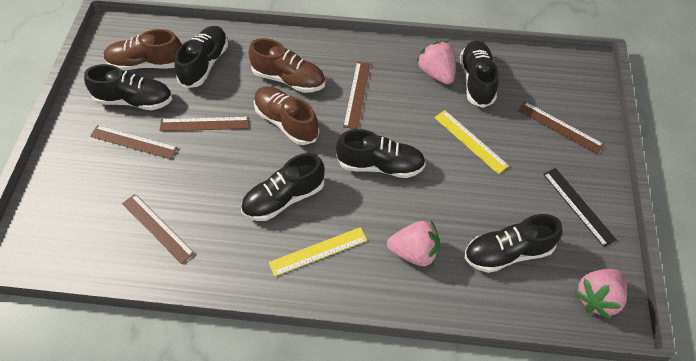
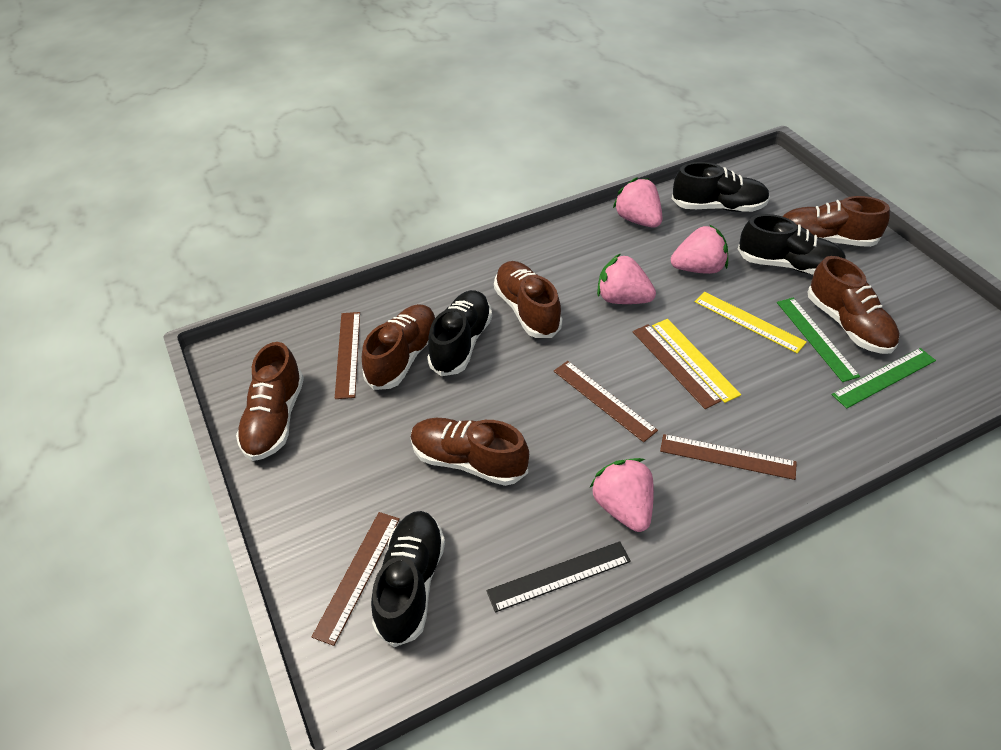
black shoe: [84,64,172,110] [175,26,228,88] [241,153,325,221] [336,129,426,178] [460,41,499,108] [464,214,563,273] = 6 -> [371,511,445,647] [427,290,492,376] [672,162,770,212] [738,214,846,275] = 4
brown shoe: [103,29,182,71] [248,38,325,93] [254,86,319,145] = 3 -> [236,342,304,461] [362,304,436,390] [411,418,529,486] [494,261,562,338] [783,196,890,247] [807,256,899,354] = 6
green ruler: none = 0 -> [777,298,860,382] [832,348,936,408] = 2
pink strawberry: [387,221,440,267] [416,41,455,84] [574,269,627,319] = 3 -> [590,458,654,532] [597,253,656,304] [613,178,663,228] [671,224,728,274] = 4

